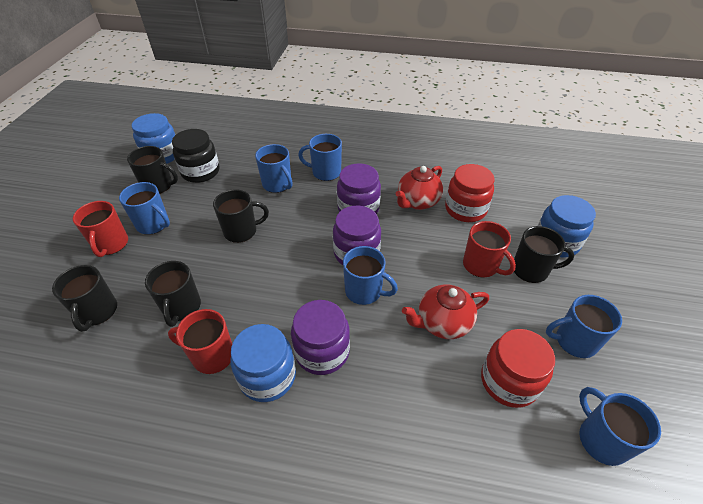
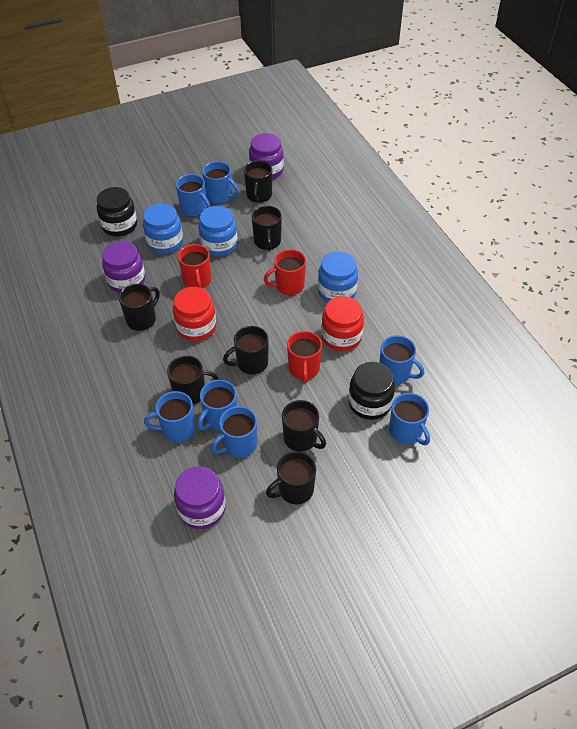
black jar: [172,129,219,183] = 1 -> [97,187,137,237] [349,362,395,420] = 2
black mug: [52,265,117,332] [127,146,178,194] [145,261,201,327] [213,189,269,243] [514,226,574,283] = 5 -> [119,284,160,331] [167,356,219,405] [223,326,269,375] [244,160,272,203] [252,206,282,251] [266,451,316,504] [282,400,326,452] = 7
blue mug: [119,182,170,235] [255,144,293,193] [298,134,342,181] [343,246,398,305] [546,295,622,358] [579,387,661,466] = 6 -> [144,391,195,442] [176,174,210,217] [197,380,237,430] [202,162,239,204] [211,406,257,458] [379,335,424,385] [389,393,430,445] = 7
red teapot: [396,166,443,210] [402,284,489,339] = 2 -> none = 0

